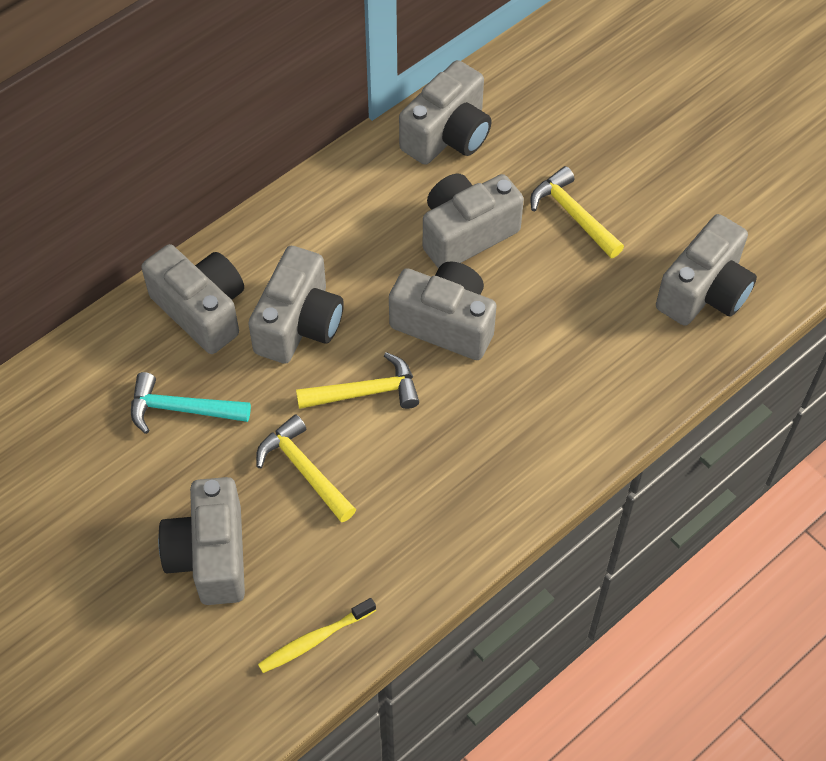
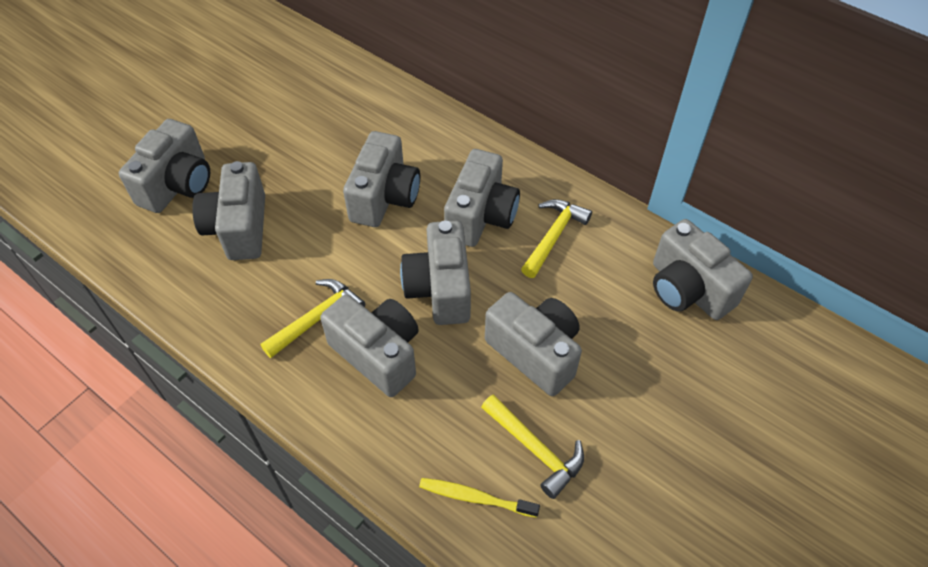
grey camera: [141,244,244,354] [158,477,245,605] [248,246,344,364] [389,261,497,360] [399,60,492,165] [423,174,524,269] [656,214,757,326] = 7 -> [119,119,210,213] [192,161,265,260] [320,294,419,397] [343,131,420,227] [400,220,471,325] [444,149,520,247] [485,292,582,396] [653,219,753,320] = 8
turquoise hammer: [131,372,251,434] = 1 -> none = 0

